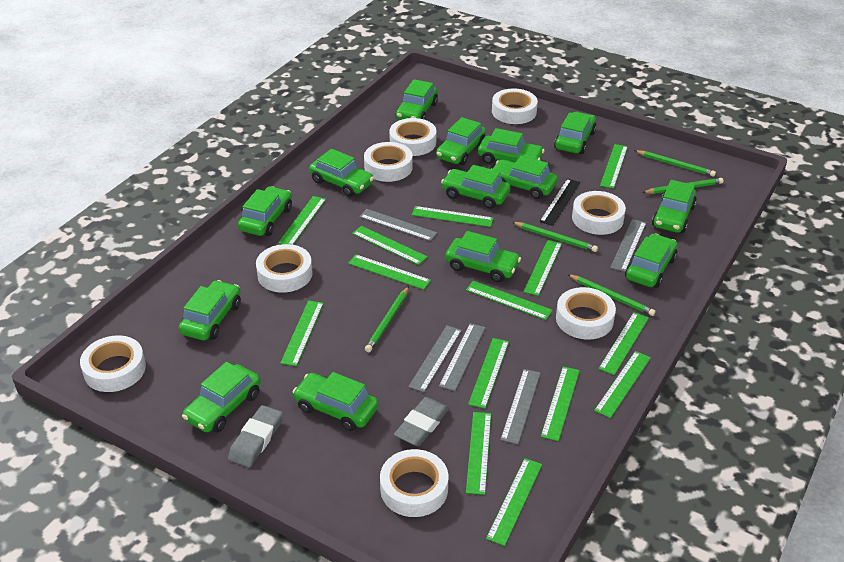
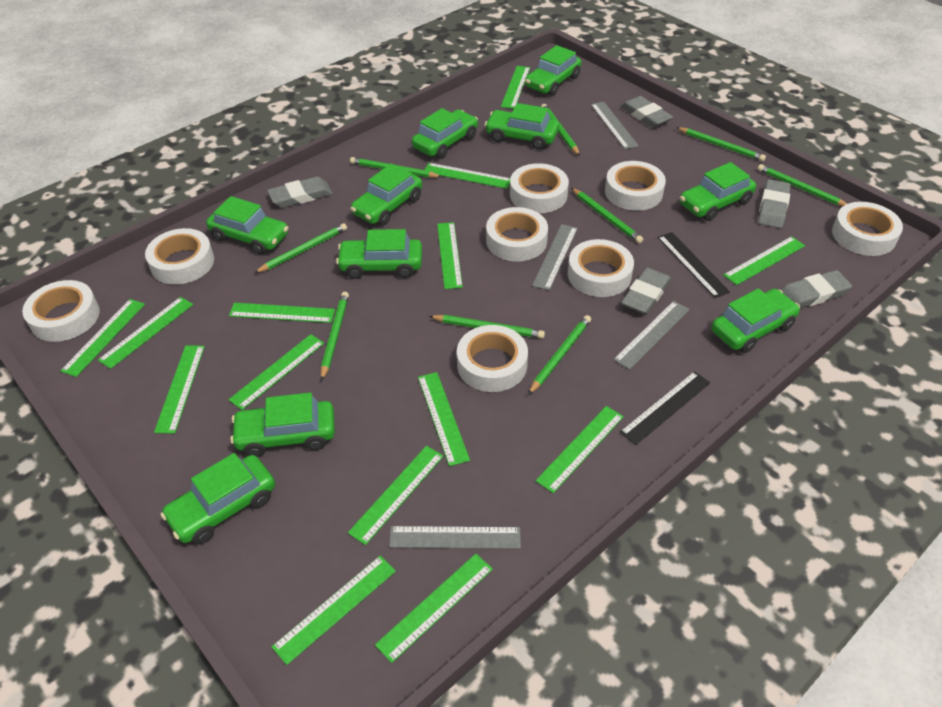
black ruler: [540,178,581,226] = 1 -> [620,371,710,445] [658,232,730,298] = 2
green car: [179,280,241,340] [182,362,261,433] [238,186,292,236] [293,372,379,431] [309,149,374,197] [396,79,438,120] [436,117,486,165] [441,165,510,209] [445,231,521,282] [478,128,545,164] [492,155,558,199] [554,112,597,154] [625,233,678,288] [652,180,697,233] = 14 -> [160,453,275,544] [206,196,289,255] [230,392,335,457] [336,229,422,279] [350,163,422,225] [412,108,478,159] [485,103,559,150] [525,45,581,96] [680,162,756,221] [711,288,800,353] = 10
green pencil: [365,286,409,352] [512,222,598,252] [567,274,656,316] [634,150,716,177] [642,178,724,194] = 5 -> [254,223,347,273] [321,292,349,381] [350,157,442,178] [429,315,545,339] [528,315,591,395] [541,104,580,156] [571,188,644,243] [676,127,766,162] [758,164,847,206] = 9
grey eraser: [228,405,283,467] [394,397,450,446] = 2 -> [267,177,333,208] [621,96,673,128] [621,267,671,314] [758,179,791,228] [781,270,852,308] = 5
grey ruler: [359,209,437,241] [408,325,462,392] [439,323,485,391] [500,369,540,444] [610,219,646,272] = 5 -> [389,526,521,549] [532,224,578,290] [591,102,639,149] [613,301,690,370] = 4

